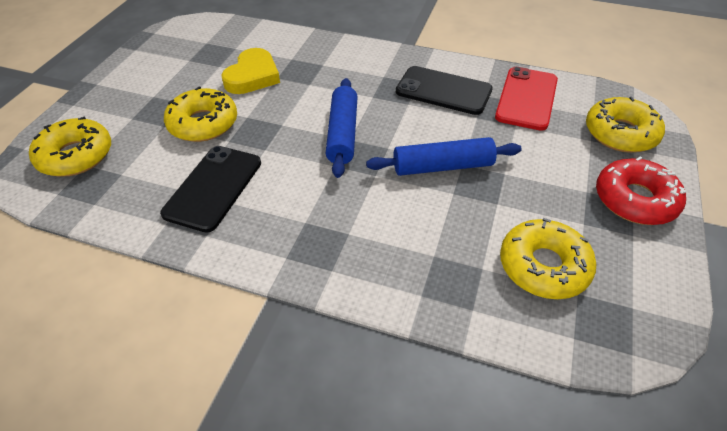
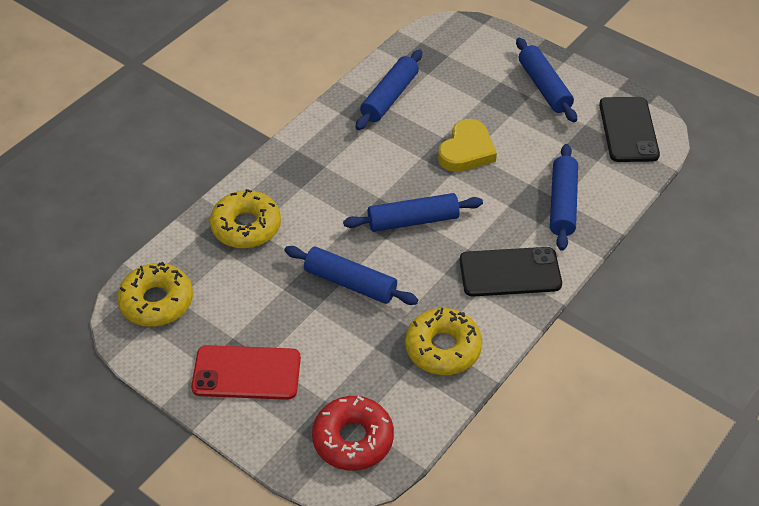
blue rolling pin: [325,78,358,178] [366,137,522,176] = 2 -> [284,246,418,305] [343,193,483,232] [355,50,422,130] [516,38,577,122] [550,144,578,251] = 5
yellow donut: [29,116,111,176] [164,86,237,142] [500,218,596,299] [586,97,665,153] = 4 -> [117,262,193,327] [210,189,281,249] [405,308,482,375] = 3

